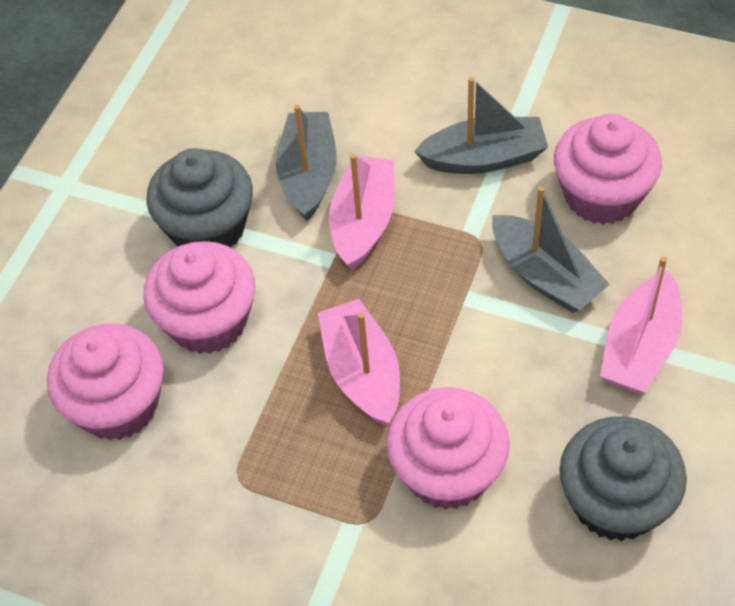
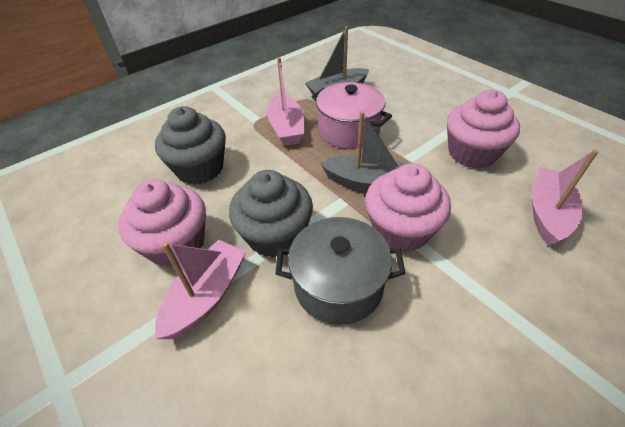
grey boat: [276,104,337,221] [414,77,548,174] [492,186,610,313] = 3 -> [305,26,370,95] [320,111,407,191] = 2
grey pot: none = 0 -> [275,217,405,325] = 1
pink cupcake: [47,324,164,440] [143,241,255,354] [387,387,510,510] [554,114,662,225] = 4 -> [118,179,206,268] [365,163,451,252] [447,90,520,169] = 3
pink pot: none = 0 -> [311,82,392,149] = 1

